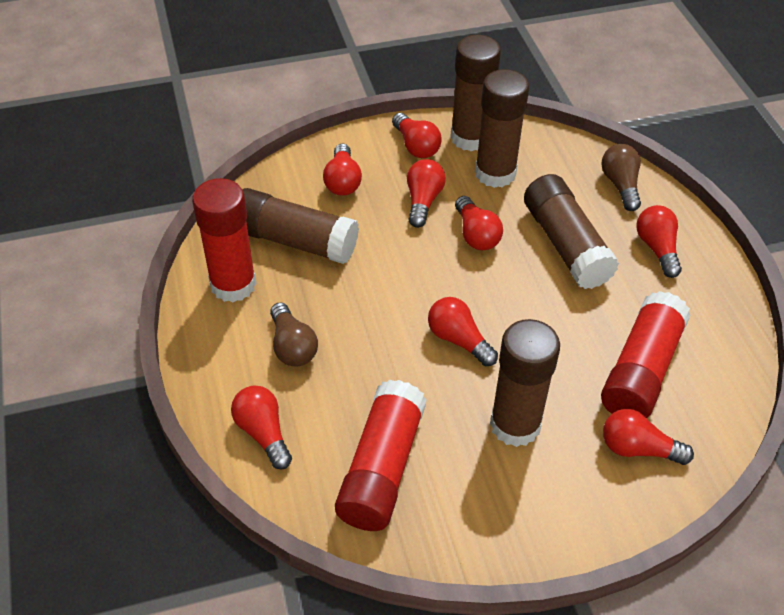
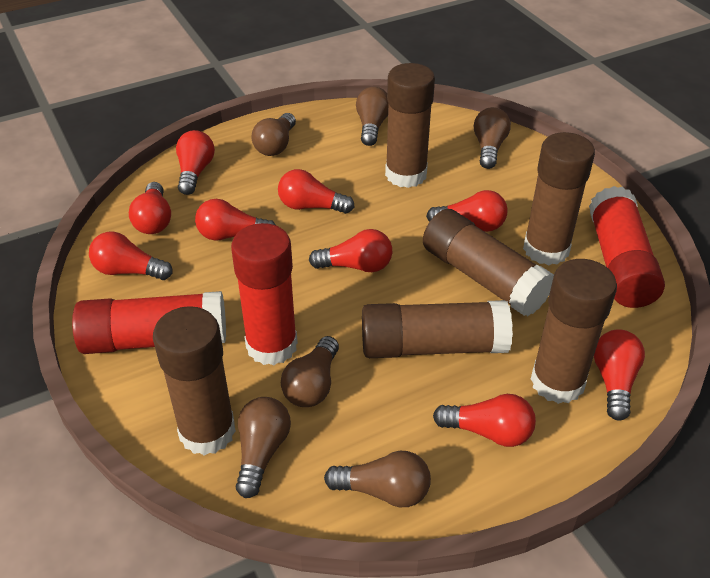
brown glue stick: [242,188,359,264] [450,35,501,151] [475,69,529,188] [490,319,560,447] [524,174,619,289] = 5 -> [153,306,236,456] [362,300,513,358] [385,63,435,188] [423,209,554,316] [523,132,595,265] [531,259,617,404] = 6
brown light bulb: [270,302,318,367] [601,144,641,211] = 2 -> [236,397,291,498] [251,113,296,156] [281,336,339,407] [324,451,431,507] [356,87,389,146] [474,107,511,169] = 6
red light bulb: [231,386,292,469] [323,144,362,196] [392,113,442,158] [407,159,446,228] [428,297,498,366] [455,196,503,250] [603,409,694,465] [636,205,682,278] = 8 -> [89,232,173,280] [129,182,171,234] [176,130,215,195] [195,199,275,241] [278,169,354,214] [309,229,392,272] [426,190,508,232] [433,394,536,447] [594,329,645,421] = 9

